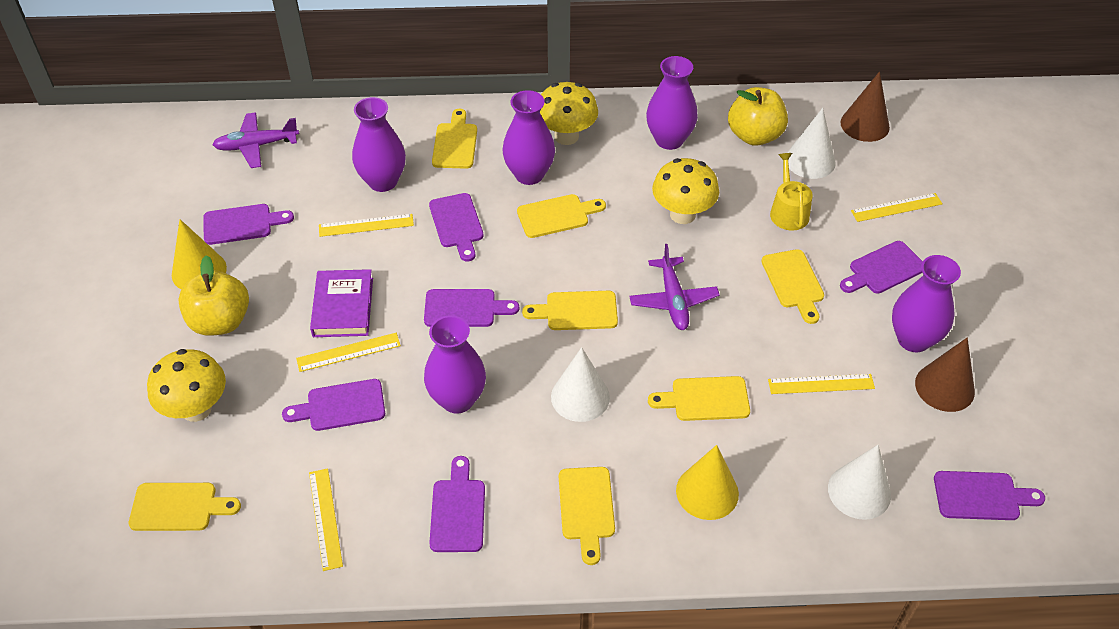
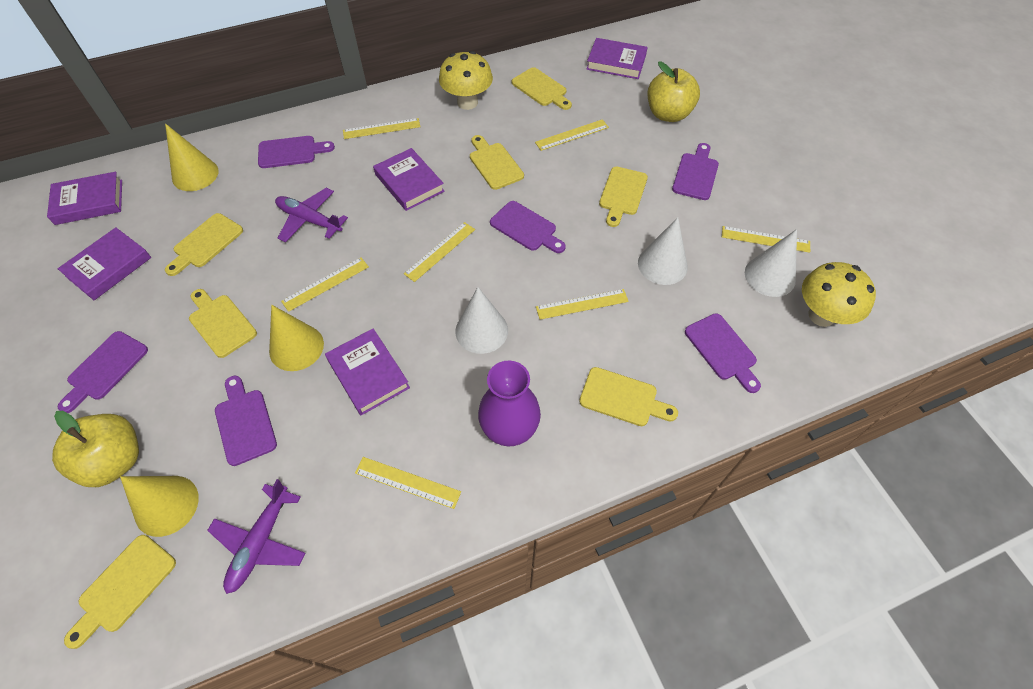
brown cone: [840,71,890,142] [915,337,975,412] = 2 -> none = 0
purple book: [310,269,373,337] = 1 -> [47,172,122,225] [58,227,151,300] [325,329,410,415] [373,148,445,211] [587,38,648,79] = 5
purple cutting board: [203,204,294,245] [282,379,385,431] [424,289,519,327] [429,193,484,262] [429,456,485,552] [840,241,923,294] [934,471,1045,520] = 7 -> [58,331,148,413] [215,376,277,466] [258,136,335,168] [490,201,566,253] [672,143,719,200] [685,313,761,393] = 6
purple vase: [352,97,406,192] [424,315,486,414] [502,90,555,185] [646,56,698,150] [892,255,961,352] = 5 -> [478,360,541,447] = 1
yellow cone: [172,219,227,289] [676,445,739,520] = 2 -> [120,476,199,537] [165,123,218,191] [269,305,324,371] = 3
yellow mushroom: [147,349,226,422] [540,82,598,145] [652,158,719,224] = 3 -> [439,51,493,110] [802,262,876,327] = 2
yellow ruler: [296,333,401,372] [309,468,343,571] [319,214,414,237] [768,374,875,394] [851,193,943,222] = 5 -> [281,257,369,312] [343,118,421,139] [355,457,461,509] [404,222,475,282] [535,119,609,151] [536,289,629,320] [722,226,810,253] = 7
yellow watering can: [770,153,813,230] = 1 -> none = 0

